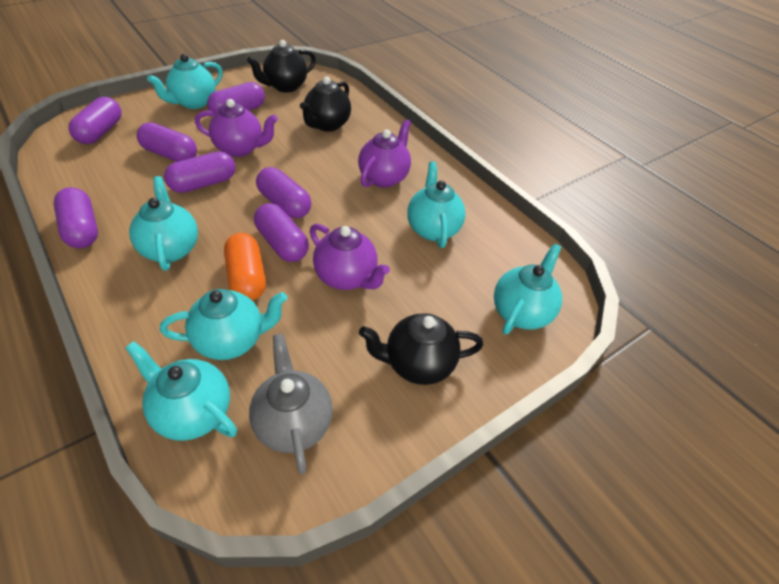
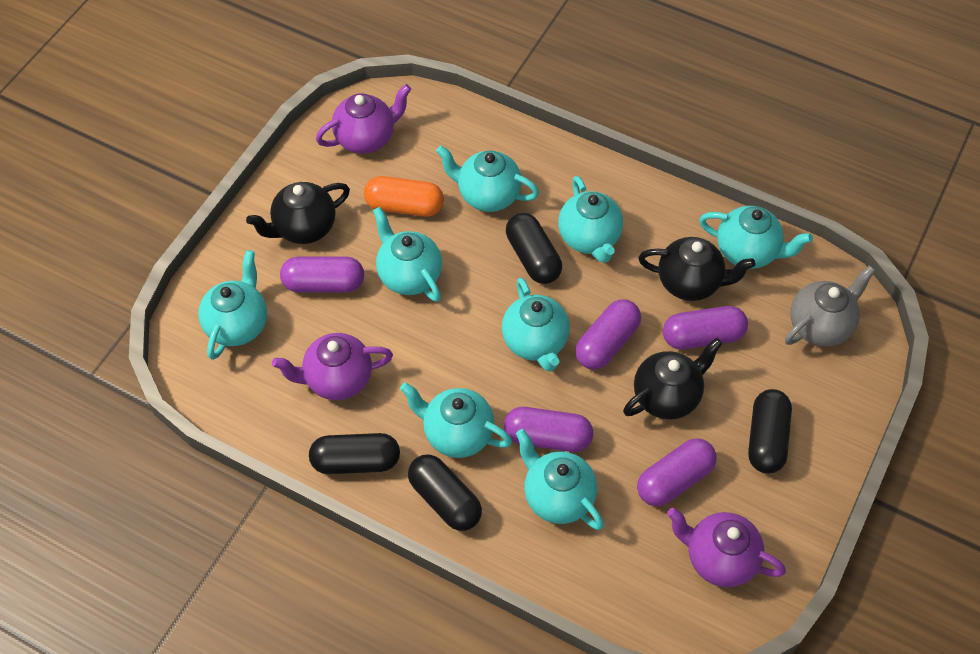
black capsule: none = 0 -> [309,433,400,474] [408,454,482,531] [506,213,562,284] [748,389,792,474] = 4
purple capsule: [54,187,98,248] [68,97,122,144] [137,122,197,162] [164,151,235,193] [207,82,265,115] [254,203,309,262] [256,167,311,218] = 7 -> [280,256,364,293] [504,407,593,452] [575,299,641,370] [637,438,717,506] [663,306,748,349] = 5
turquoise teapot: [125,341,237,441] [129,176,198,271] [147,54,223,109] [160,289,287,360] [407,162,466,248] [494,243,562,334] = 6 -> [198,250,267,360] [373,207,442,302] [400,382,512,458] [436,146,539,212] [502,278,570,372] [516,429,604,530] [558,176,623,263] [699,206,813,269] = 8

